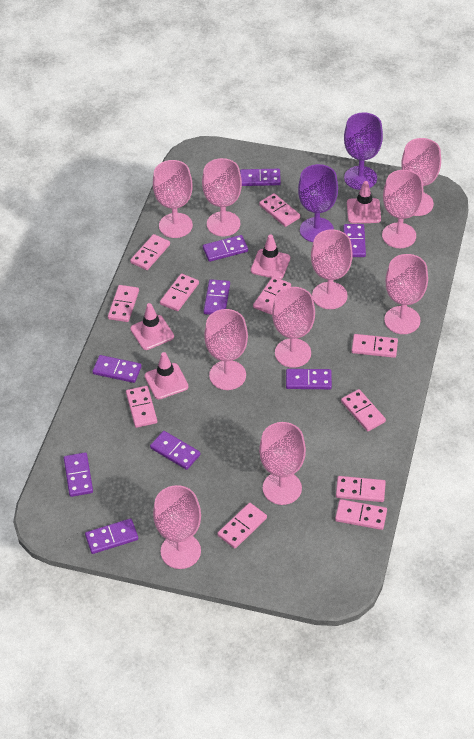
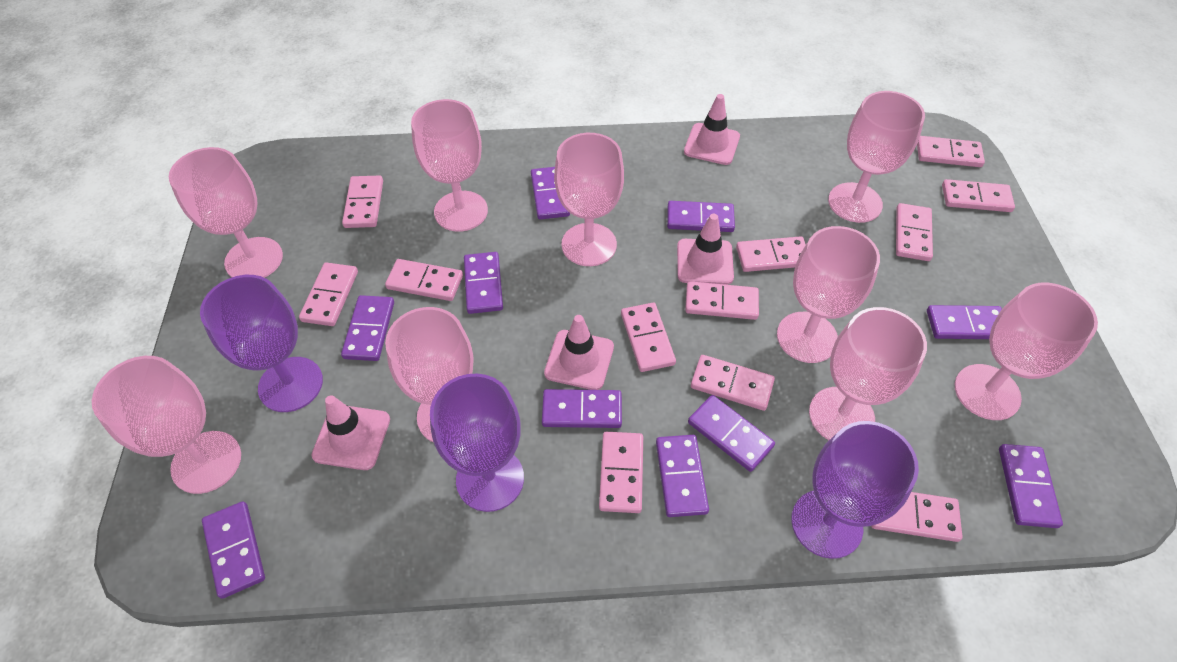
pink domino: [108,285,139,322] [126,386,157,428] [130,234,170,270] [160,274,199,311] [217,503,267,549] [253,277,291,315] [259,193,300,227] [335,499,387,530] [336,476,386,502] [341,389,386,432] [351,334,398,358] = 11 -> [299,262,358,326] [342,175,383,228] [385,259,463,301] [599,432,643,513] [621,303,676,372] [685,281,759,320] [691,355,775,411] [736,236,806,272] [871,492,963,542] [896,203,933,261] [917,136,985,167] [942,179,1015,212] = 12
pink goblet: [153,160,193,238] [153,485,201,569] [202,158,242,237] [204,309,248,390] [259,422,306,505] [272,287,315,368] [311,229,353,309] [382,170,424,248] [384,254,428,334] [401,138,441,216] = 10 -> [92,356,241,494] [169,147,283,278] [385,307,474,443] [411,99,488,232] [554,133,624,266] [777,226,880,363] [809,307,927,440] [828,91,925,223] [955,283,1098,420] = 9
purple domino: [64,452,93,497] [85,518,138,554] [92,355,142,383] [150,431,200,470] [203,235,248,262] [204,279,230,315] [240,169,281,186] [286,369,332,389] [343,224,366,257] = 9 -> [202,501,265,599] [341,295,394,361] [464,252,503,314] [531,167,570,219] [542,389,622,428] [656,435,709,517] [667,201,735,232] [688,395,775,472] [927,305,1002,339] [999,444,1063,528] = 10
purple goblet: [298,164,338,242] [344,113,383,190] = 2 -> [200,275,323,412] [430,374,524,512] [791,421,919,559] = 3

